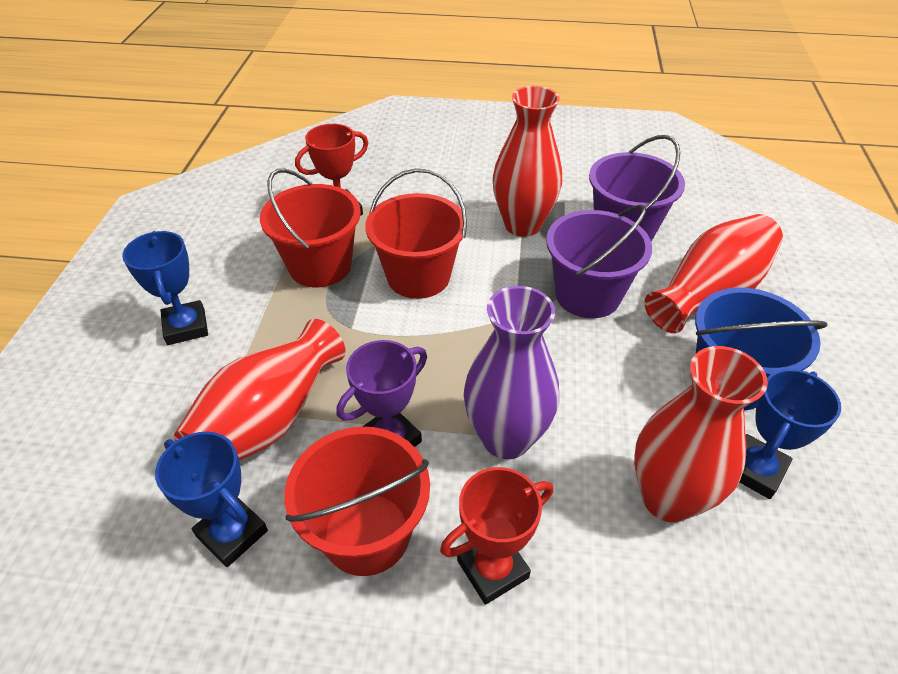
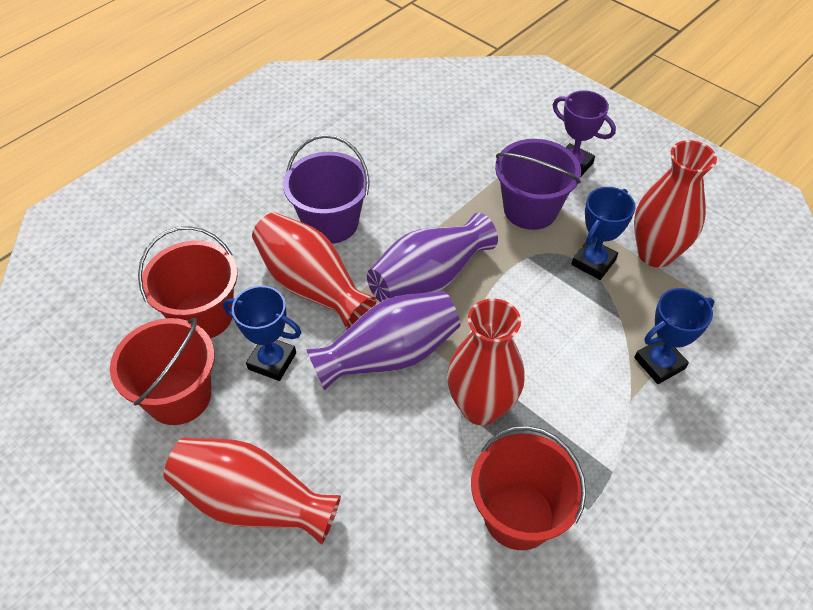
blue bucket: [695,288,827,411] = 1 -> none = 0
purple vase: [464,286,559,459] = 1 -> [306,291,460,391] [367,213,498,302] = 2
red trophy: [295,124,368,216] [440,467,553,605] = 2 -> none = 0

